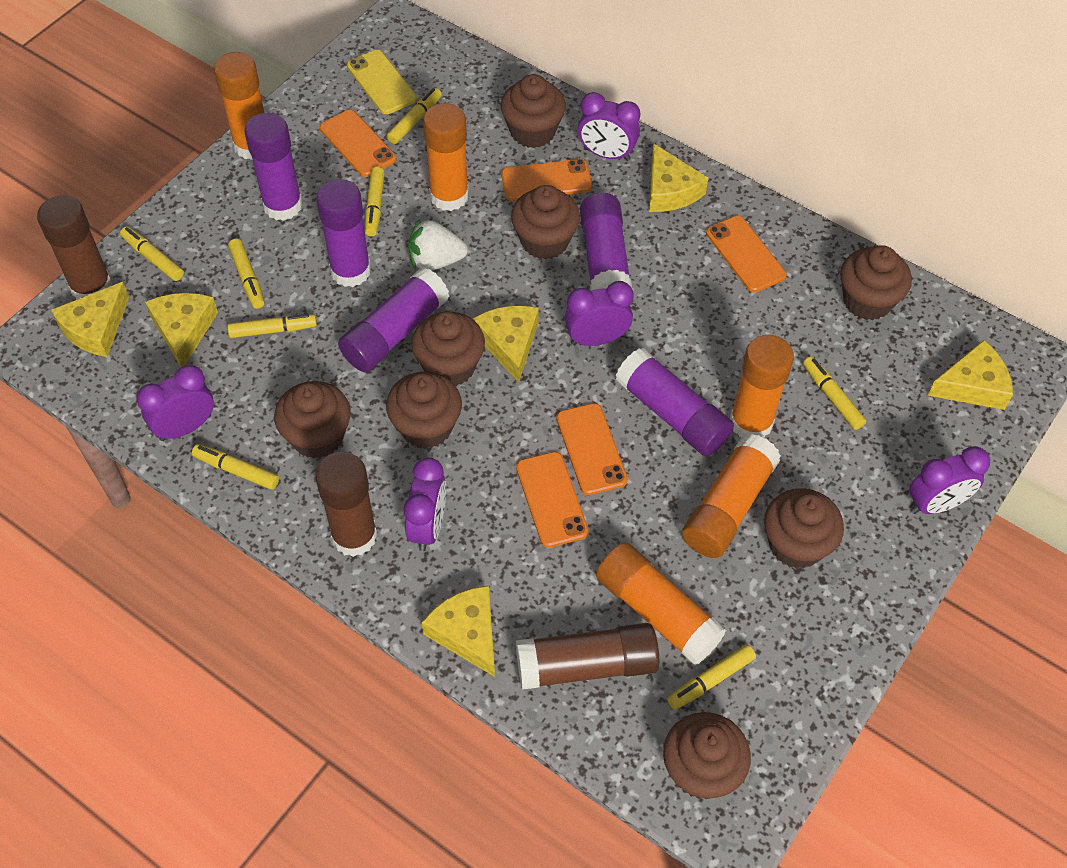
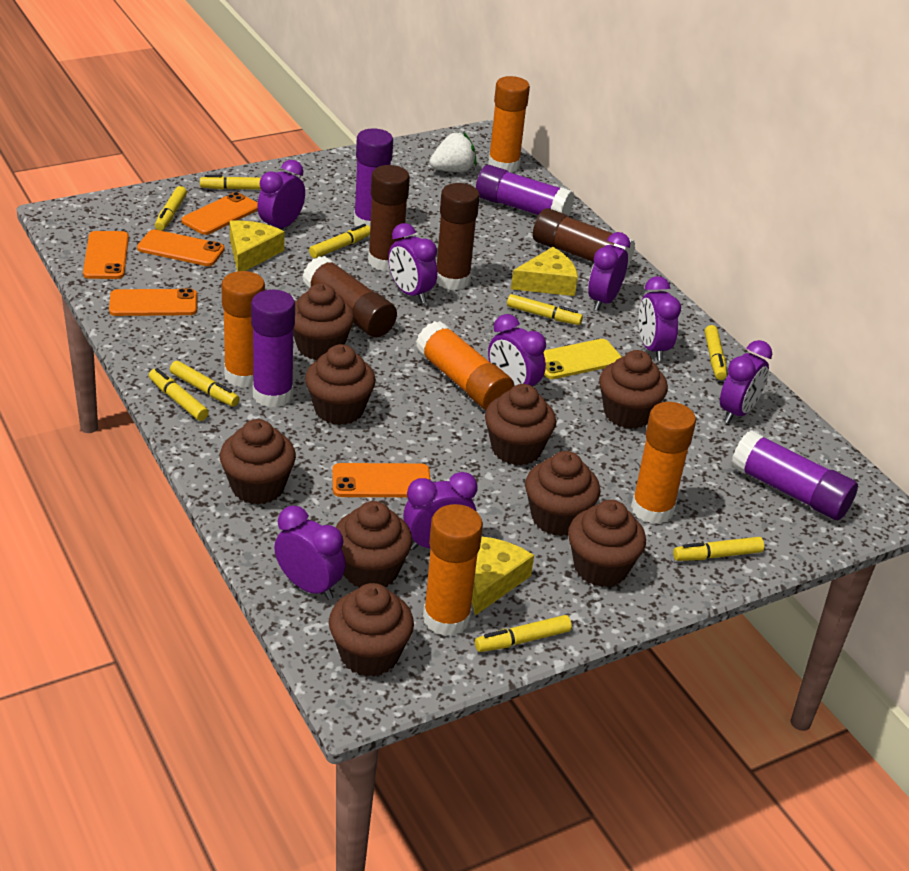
brown cupcake: [274,381,351,459] [386,372,462,449] [411,311,485,386] [501,74,566,148] [511,185,580,260] [663,712,751,799] [764,488,844,569] [840,245,912,320] = 8 -> [220,419,296,505] [293,283,354,360] [305,344,376,425] [329,583,414,677] [336,501,413,588] [485,384,556,465] [525,451,600,536] [568,500,646,587] [599,350,668,429] = 9
brown glue stick: [37,195,113,300] [315,452,377,557] [516,623,659,690] = 3 -> [302,256,397,337] [368,165,410,271] [436,183,480,290] [533,208,635,267] = 4
purple clock: [136,365,214,441] [404,457,446,551] [565,281,633,346] [578,92,640,161] [909,446,990,514] = 5 -> [257,160,305,228] [274,506,346,600] [388,223,437,303] [403,472,478,550] [488,314,546,386] [588,232,630,311] [638,276,681,361] [720,340,772,423] = 8
purple glue stick: [245,113,303,221] [316,179,371,287] [338,267,450,372] [580,193,633,291] [615,348,734,456] = 5 -> [251,290,295,408] [354,128,393,226] [476,165,574,217] [731,430,858,520] = 4
yellow cheese: [51,282,129,357] [145,293,218,367] [422,586,495,677] [472,306,539,382] [649,143,708,212] [928,340,1013,410] = 6 -> [230,221,284,271] [472,537,534,616] [511,247,578,296] = 3
yellow marker: [120,226,184,281] [192,444,279,490] [227,314,317,338] [228,239,264,309] [365,167,384,236] [387,88,442,144] [667,644,756,710] [803,356,866,430] = 8 -> [149,368,209,421] [155,186,187,231] [170,361,239,407] [200,175,261,190] [309,224,370,258] [475,615,572,652] [507,294,583,325] [673,537,764,561] [705,325,727,380] = 9

